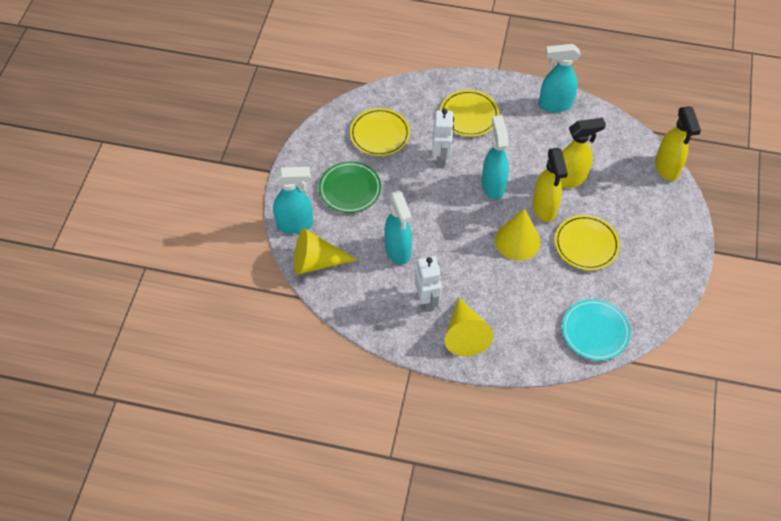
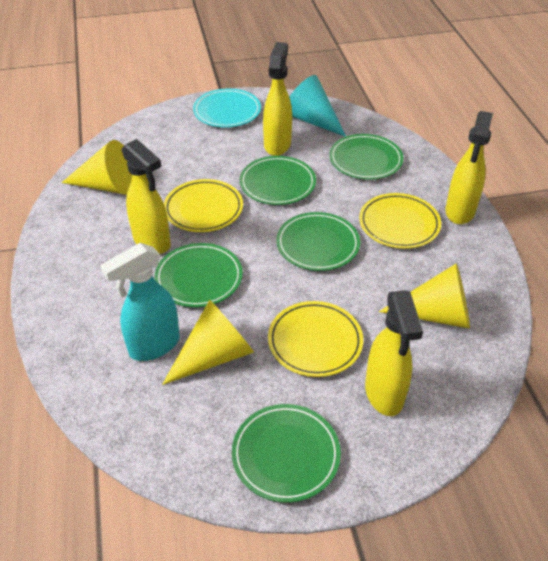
green plate: [319,161,381,213] = 1 -> [155,243,243,308] [232,404,341,503] [240,156,316,205] [276,212,360,271] [329,134,404,180] = 5
turquoise cone: none = 0 -> [289,75,346,137] = 1
turquoise spray bottle: [273,167,313,234] [384,191,412,265] [482,115,509,200] [539,44,580,113] = 4 -> [100,243,180,361] = 1
white robot: [414,256,442,312] [432,108,454,167] = 2 -> none = 0
yellow spray bottle: [532,148,568,222] [560,118,606,188] [655,106,701,181] = 3 -> [122,139,171,254] [263,42,292,156] [365,290,423,416] [445,111,493,224] = 4

